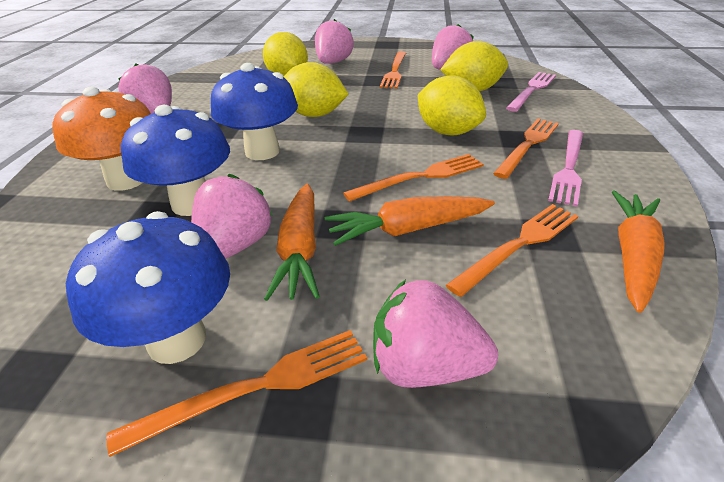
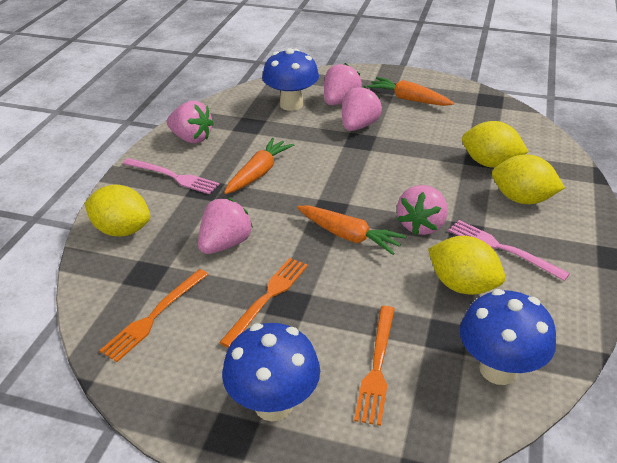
orange fork: [106,330,367,457] [343,154,484,202] [380,51,406,89] [446,204,578,297] [493,119,559,179] = 5 -> [99,269,209,362] [219,258,308,348] [354,306,395,426] = 3
orange mushroom: [52,87,151,191] = 1 -> none = 0

